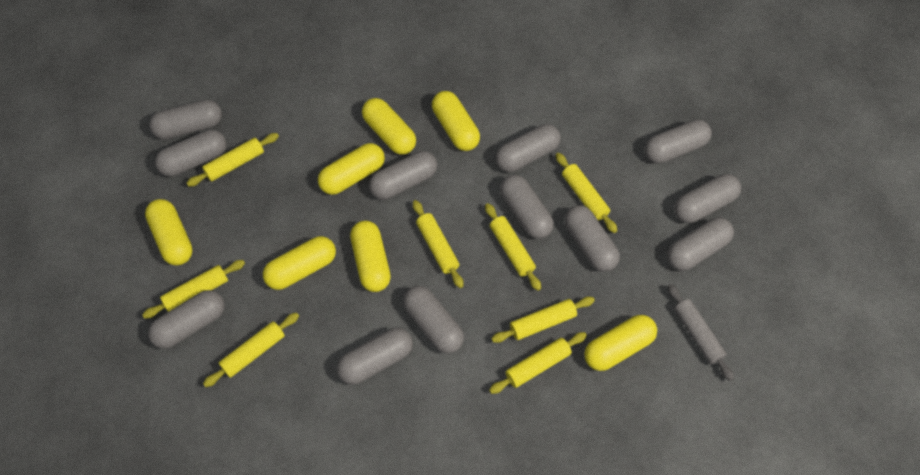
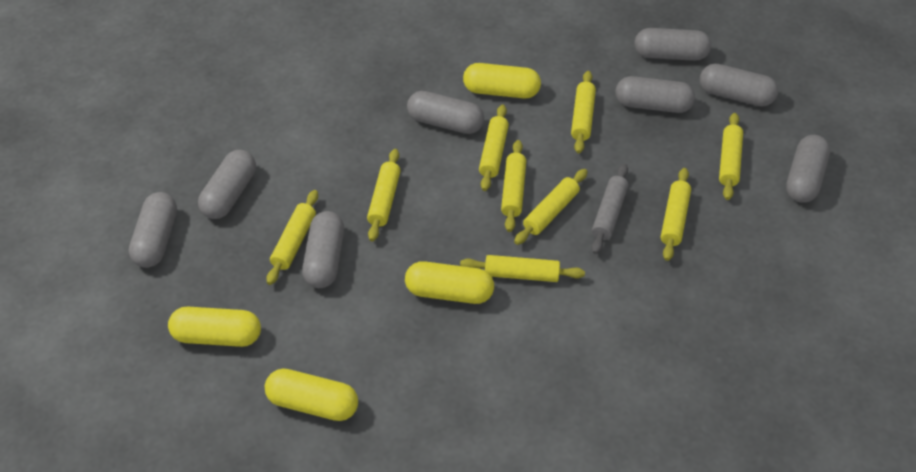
grey capsule: [148,290,225,349] [149,99,222,140] [155,129,227,177] [337,328,413,385] [369,151,437,200] [403,286,464,353] [495,124,561,172] [500,175,554,239] [564,205,620,272] [645,119,712,164] [667,217,734,271] [674,174,741,223] = 12 -> [129,192,177,268] [198,150,256,219] [302,211,344,288] [407,91,484,134] [615,76,695,113] [635,28,711,61] [700,64,778,106] [786,135,830,203] = 8
yellow capsule: [145,199,193,265] [263,236,336,290] [318,143,385,195] [350,221,391,292] [362,98,416,155] [432,91,480,151] [584,315,657,371] = 7 -> [168,307,261,347] [265,368,358,421] [405,261,494,304] [463,63,541,98] = 4
yellow rolling pin: [142,260,245,319] [187,133,279,187] [203,312,299,387] [413,200,464,288] [485,203,541,291] [489,332,587,394] [491,297,595,343] [556,153,618,233] = 8 -> [266,190,318,285] [367,149,401,241] [460,255,585,282] [479,105,509,191] [501,140,526,232] [514,169,588,245] [571,71,596,153] [661,168,691,261] [719,113,743,200] = 9

